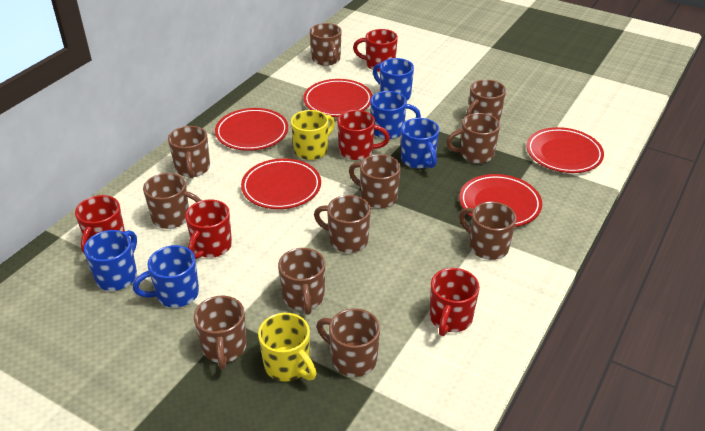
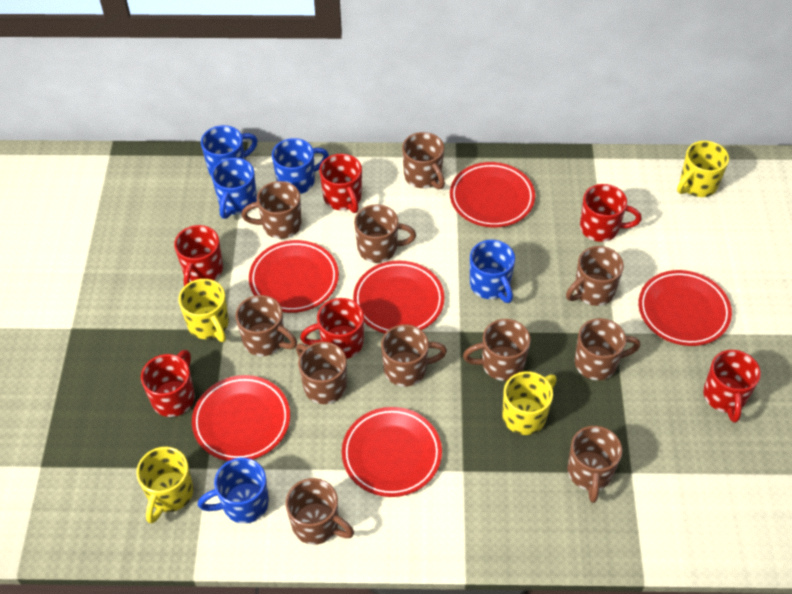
red mug: [75,195,125,254] [185,199,232,259] [337,110,390,160] [353,29,398,72] [430,268,480,336] = 5 -> [141,350,195,417] [174,225,223,286] [300,298,364,359] [319,154,362,213] [580,184,642,242] [703,350,761,423] = 6
red plate: [215,108,288,151] [241,158,321,209] [303,79,372,117] [459,174,542,227] [527,127,604,173] = 5 -> [192,375,290,461] [249,240,339,313] [342,407,442,497] [353,260,444,334] [450,162,535,227] [639,270,732,346] = 6
yellow mug: [258,313,317,381] [291,110,335,160] = 2 -> [136,447,193,524] [178,279,229,342] [502,371,557,435] [677,141,729,197] = 4

